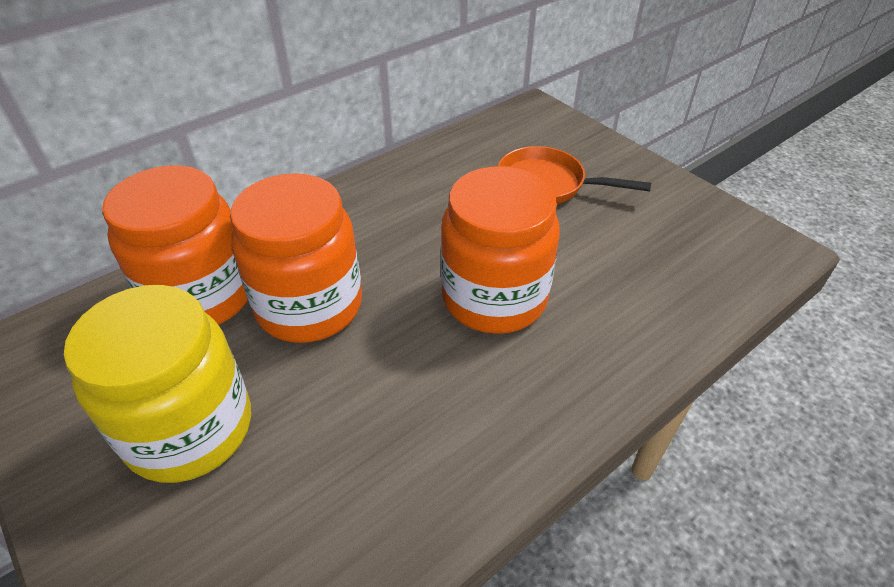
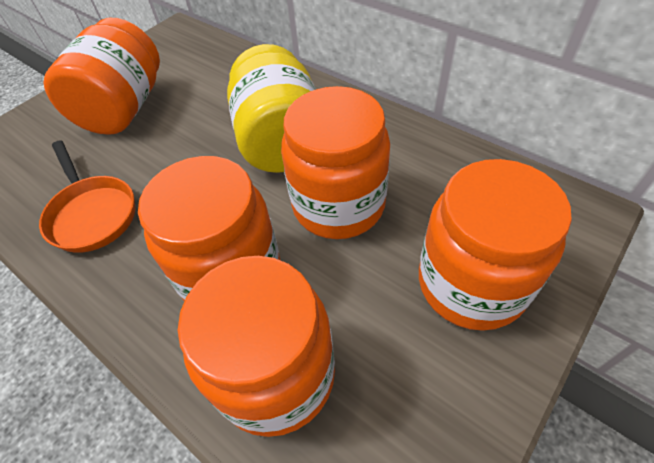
orange jar: [102,165,248,325] [230,173,362,343] [441,166,560,334] = 3 -> [43,18,160,135] [138,156,280,301] [178,256,335,437] [281,86,390,239] [419,159,572,331] = 5

